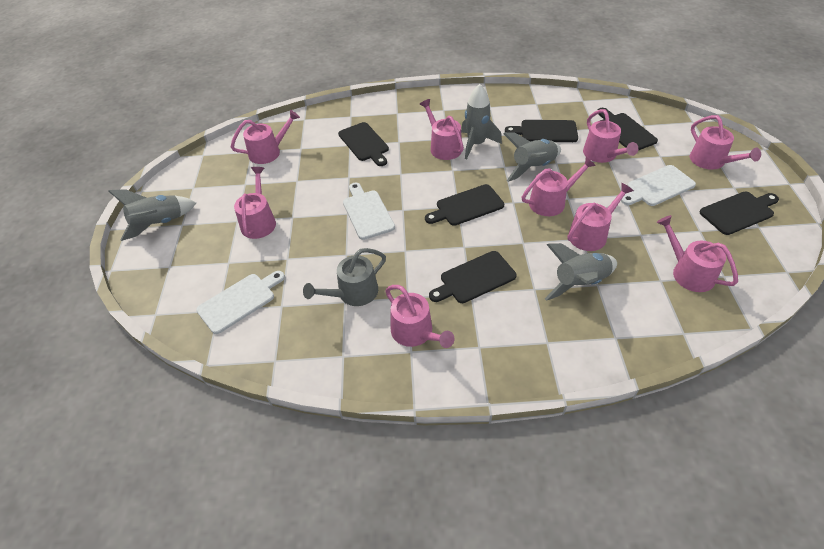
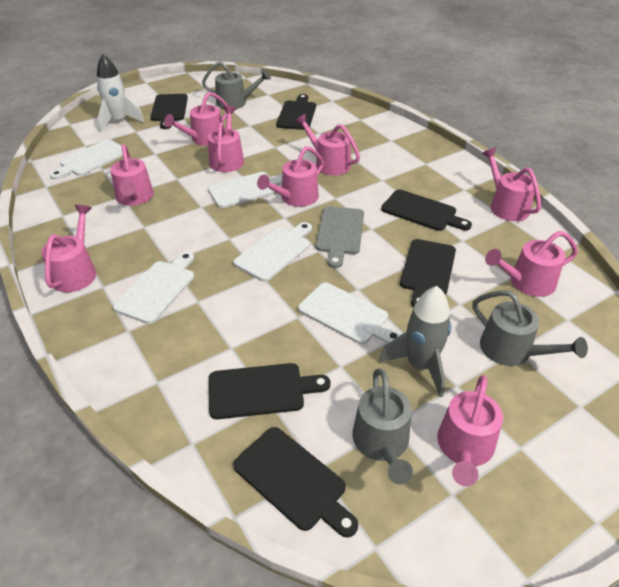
grey cutting board: none = 0 -> [316,206,364,268] = 1
grey rocket: [108,189,196,241] [461,84,502,159] [503,132,561,182] [545,243,617,301] = 4 -> [379,286,452,397] = 1
grey watering can: [303,248,386,306] = 1 -> [202,61,271,109] [352,369,413,484] [473,290,588,366] = 3
white cutting board: [196,271,285,334] [343,182,395,240] [621,165,696,206] = 3 -> [50,139,123,180] [113,252,194,324] [208,172,282,208] [234,222,312,282] [298,283,402,344] = 5
white rocket: none = 0 -> [97,54,144,132] = 1

